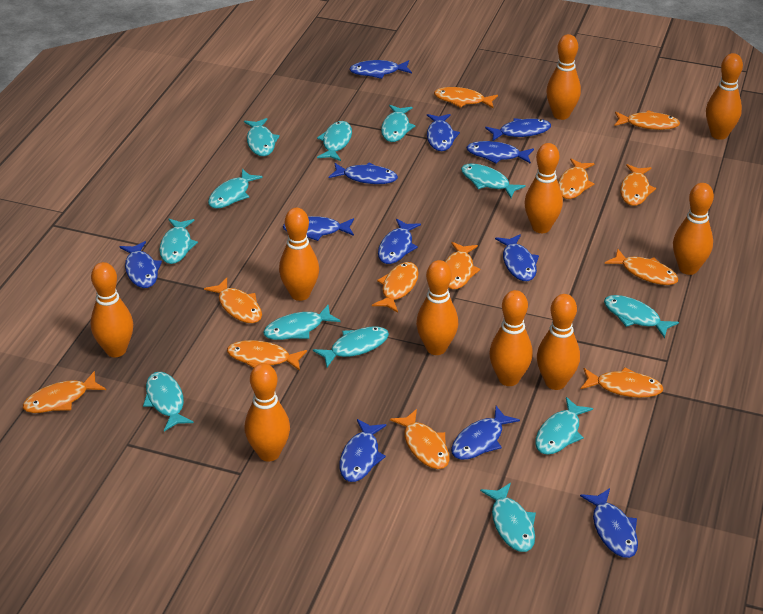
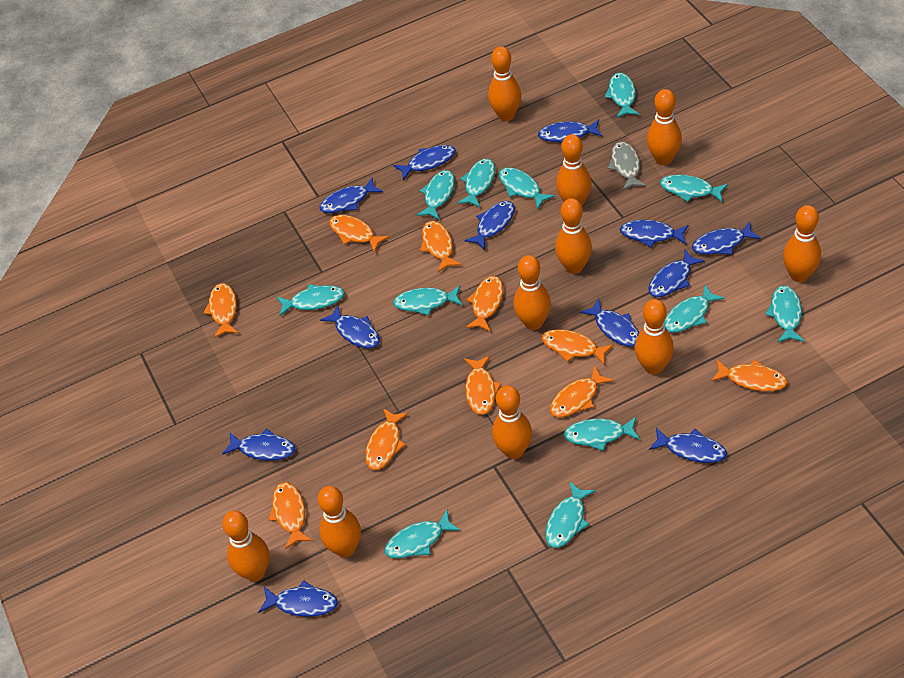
grey fish: none = 0 -> [608,142,646,190] = 1
orange fish: [23,371,106,413] [204,278,262,323] [227,340,307,371] [372,262,419,313] [390,409,450,469] [434,87,498,109] [445,242,481,289] [558,158,595,199] [581,367,663,398] [605,249,678,285] [614,110,680,130] [620,164,656,206] = 12 -> [203,283,238,338] [268,482,312,549] [329,215,389,253] [365,408,409,470] [420,221,461,272] [464,356,502,415] [466,276,503,332] [542,329,614,364] [550,365,614,417] [711,360,787,391] = 10

